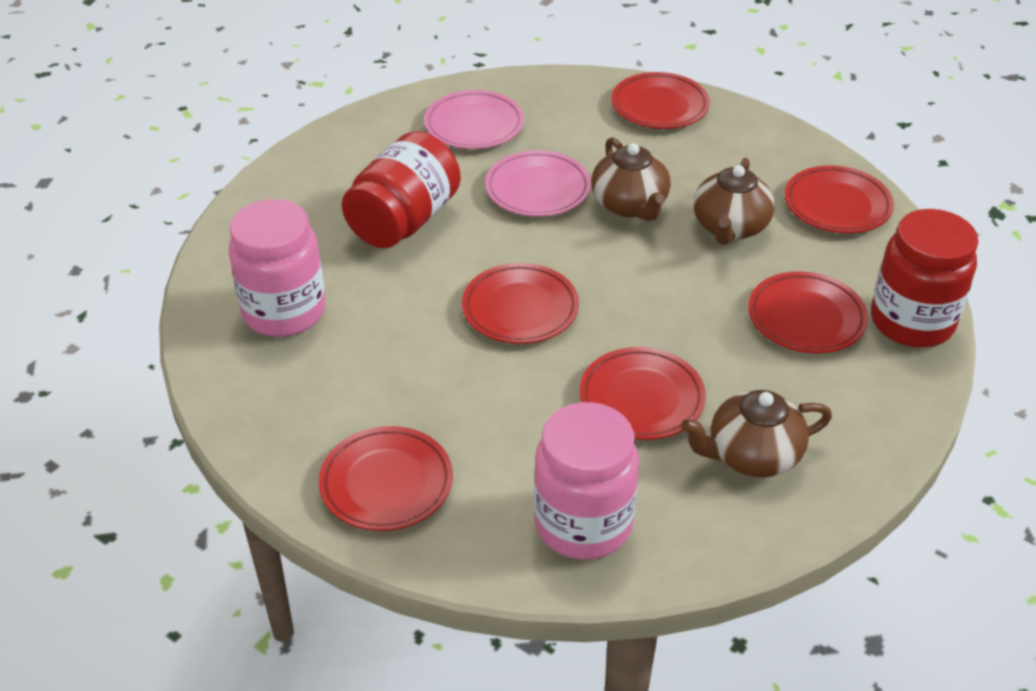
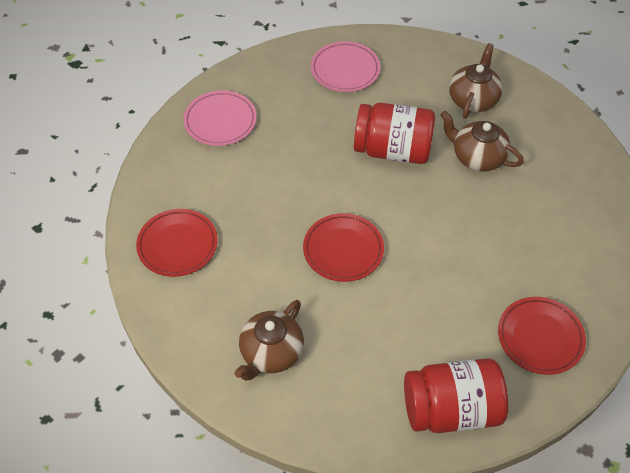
pink jar: [228,199,326,337] [534,402,639,560] = 2 -> none = 0
red plate: [319,426,453,531] [462,263,579,344] [580,347,706,440] [611,72,710,129] [748,271,868,354] [785,165,894,233] = 6 -> [136,209,218,277] [303,213,384,282] [498,297,586,375] = 3

